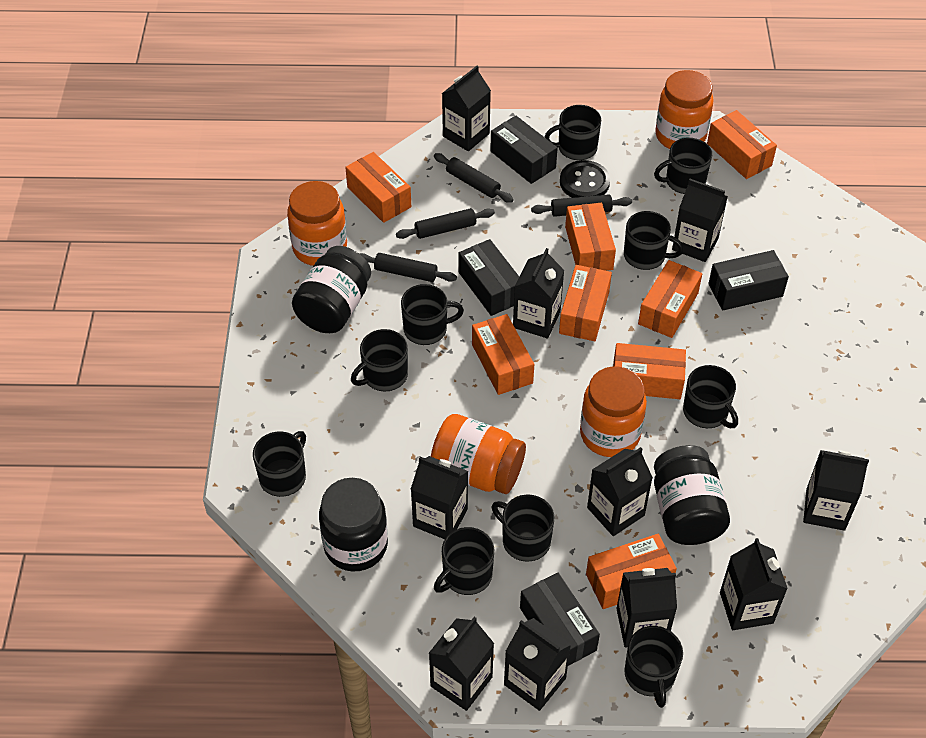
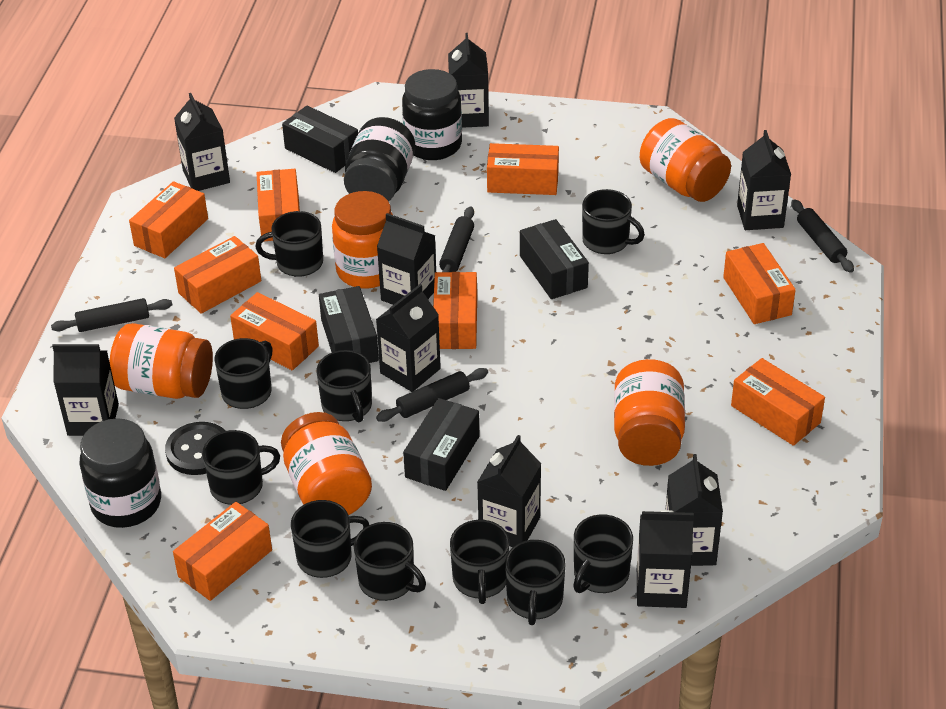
black carton: [411,456,468,539] [429,617,494,711] [442,66,491,151] [504,618,571,711] [513,248,564,338] [587,447,653,536] [617,568,677,647] [672,179,728,262] [720,538,788,630] [803,450,869,531] = 10 -> [52,344,119,436] [174,93,230,191] [376,284,441,392] [377,213,436,305] [448,33,489,128] [477,435,542,547] [637,510,694,608] [665,454,723,566] [737,130,791,230] = 9
orange box: [345,152,411,223] [472,314,534,395] [559,265,612,341] [565,203,616,271] [586,534,677,609] [613,343,686,399] [638,260,702,338] [707,110,777,179] = 8 -> [129,181,208,258] [173,502,272,601] [174,236,261,314] [230,292,319,370] [257,169,300,242] [433,272,477,349] [487,143,559,195] [723,243,796,324] [731,358,825,446] = 9
orange jar: [287,181,347,266] [431,414,526,494] [580,367,647,457] [655,70,714,149] = 4 -> [109,323,213,399] [281,412,372,515] [332,191,393,289] [614,359,685,466] [640,118,731,202] = 5

